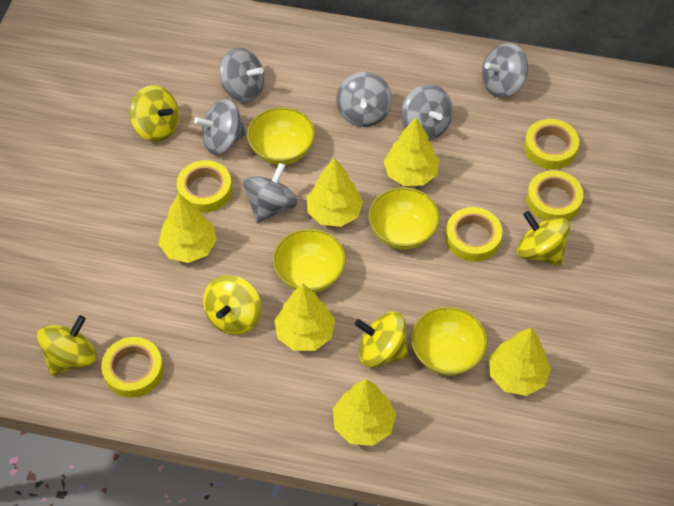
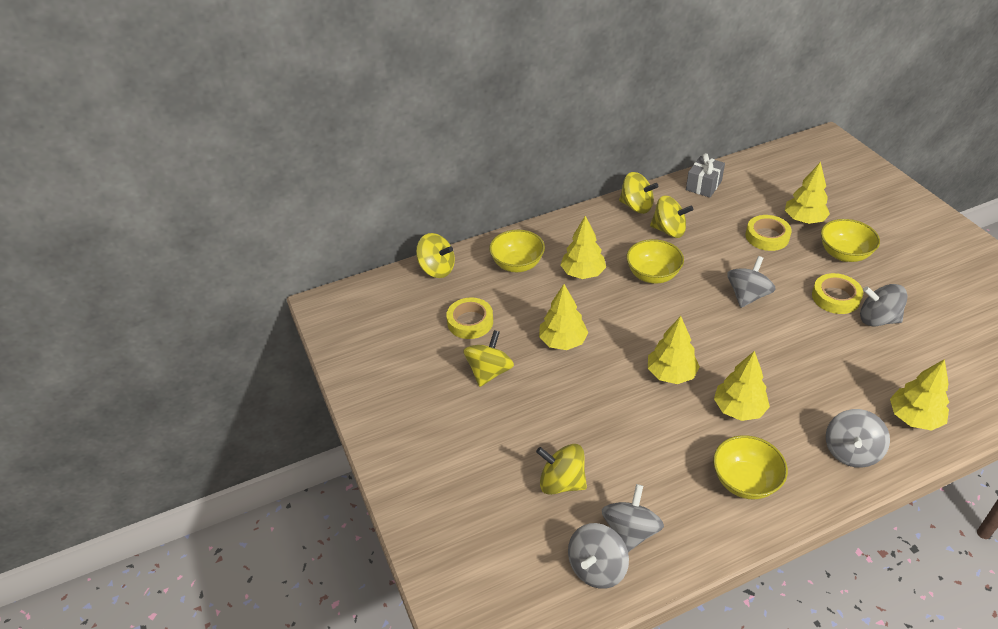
grey gift: none = 0 -> [686,153,725,198] = 1
grey spinning top: [194,99,247,155] [219,48,264,103] [243,163,297,223] [336,72,392,127] [401,85,453,140] [482,43,528,98] = 6 -> [568,523,629,589] [602,484,664,552] [727,256,776,308] [826,409,890,468] [860,284,907,326] = 5
yellow tape: [101,337,164,398] [177,160,232,213] [445,207,502,262] [524,119,579,169] [527,170,583,221] = 5 -> [446,297,493,339] [746,215,792,251] [812,273,863,314] = 3

